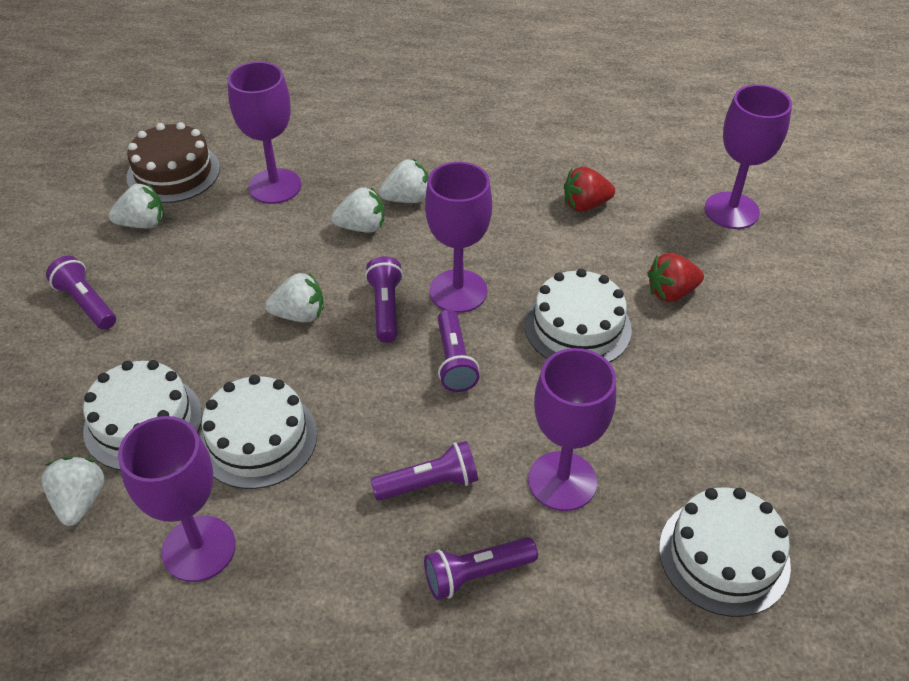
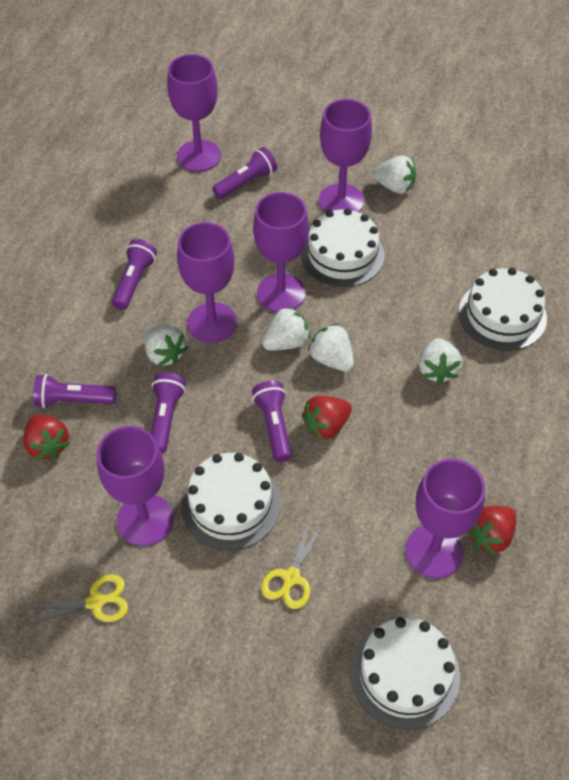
brown cake: [126,122,220,203] = 1 -> none = 0
purple goblet: [118,416,236,582] [228,61,301,204] [425,162,492,313] [528,348,616,511] [705,84,792,229] = 5 -> [97,426,174,546] [167,54,221,172] [177,222,237,343] [253,192,309,312] [319,99,372,213] [405,459,485,579] = 6
red strawberry: [564,166,615,212] [647,253,704,302] = 2 -> [23,414,70,460] [302,396,352,440] [467,506,516,555] = 3
yellow scissors: none = 0 -> [27,574,128,625] [261,519,325,609] = 2

